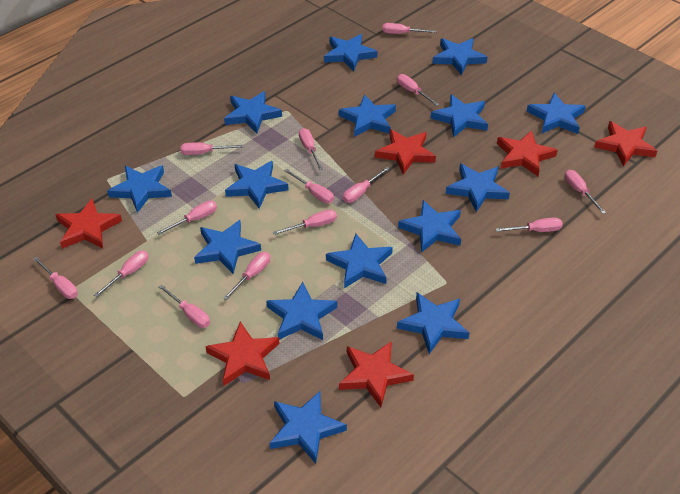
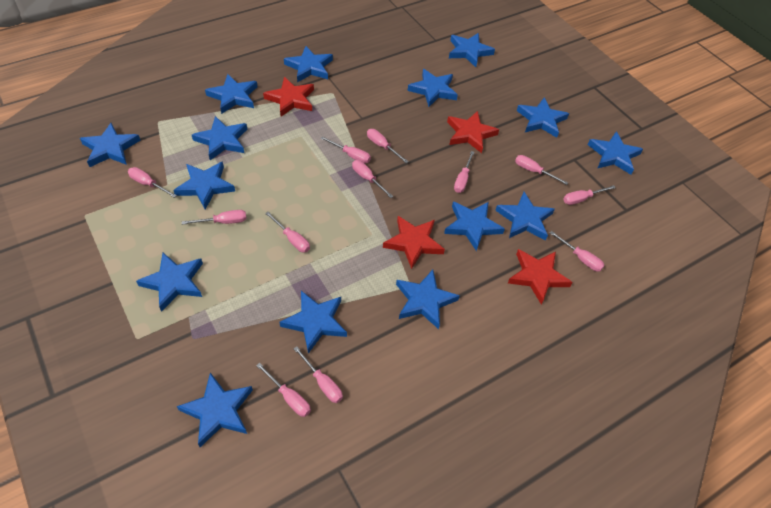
pink screwdriver: [33,257,78,299] [94,251,149,297] [157,201,217,235] [159,284,210,328] [180,143,243,155] [223,252,270,300] [273,210,337,235] [285,169,334,204] [299,128,323,170] [343,167,390,203] [382,23,436,34] [397,74,439,106] [496,217,563,232] [565,170,606,214] = 14 -> [128,167,177,198] [182,210,246,225] [256,363,311,417] [265,212,310,252] [293,346,343,403] [320,136,371,163] [352,160,393,198] [367,129,408,163] [454,151,474,193] [515,155,568,185] [550,231,605,272] [563,185,616,205] = 12
red star: [55,199,122,249] [205,322,280,386] [339,341,414,407] [375,129,436,175] [497,130,558,176] [594,121,657,167] = 6 -> [263,77,314,117] [383,216,445,269] [447,111,499,153] [508,249,572,304] = 4

